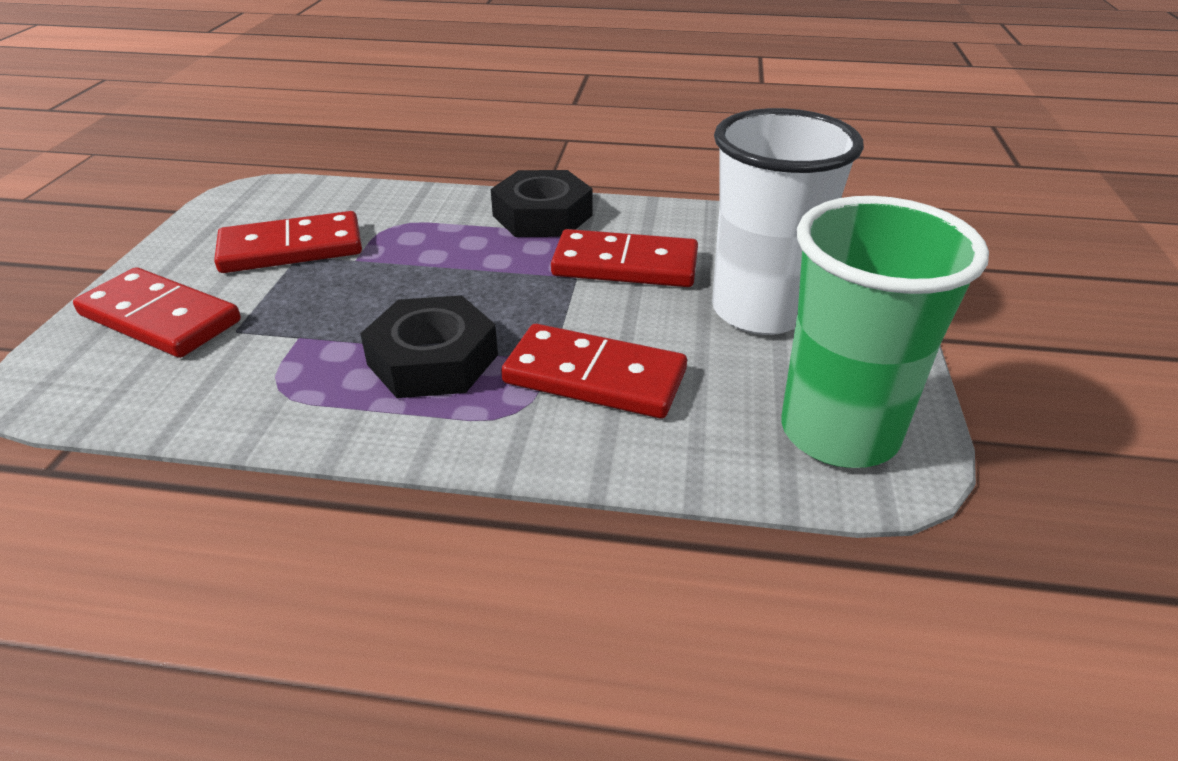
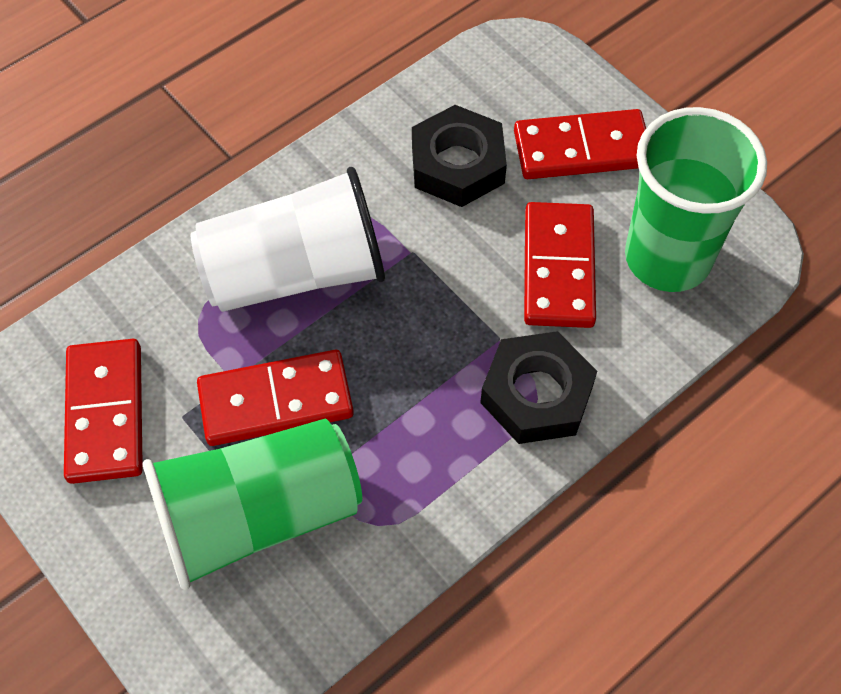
green cup: [782,196,989,468] = 1 -> [143,418,362,590] [625,107,767,292] = 2

